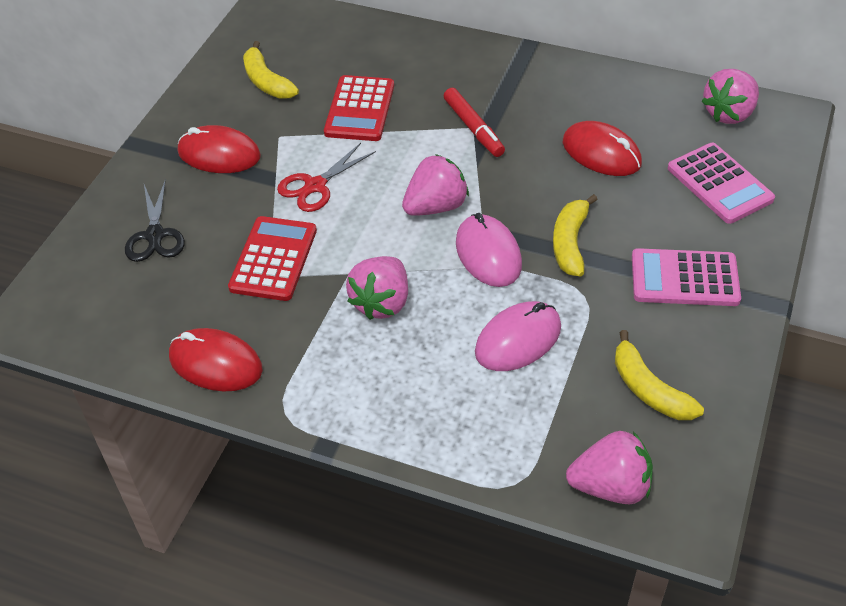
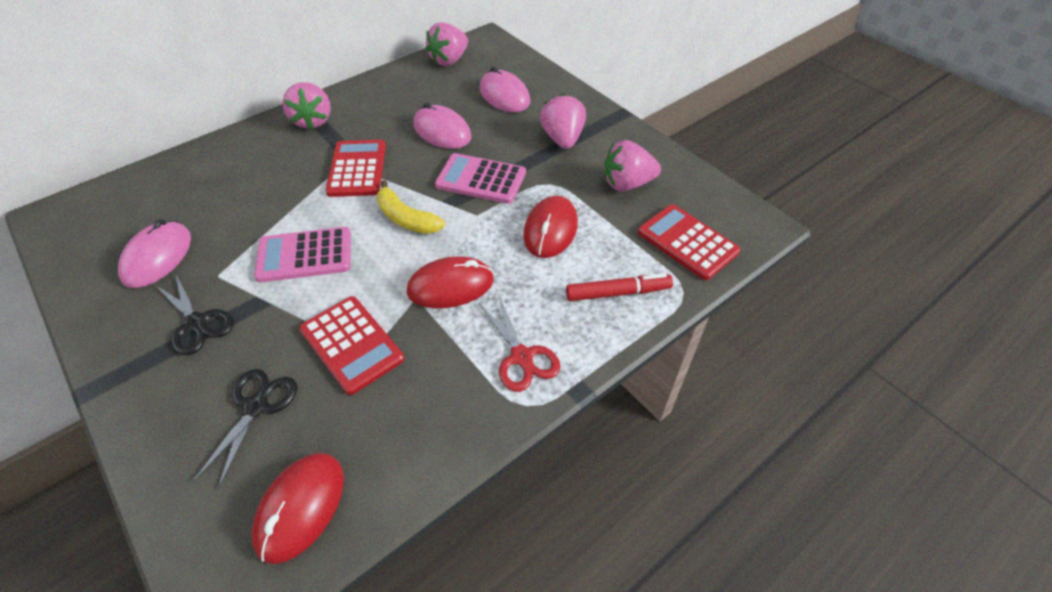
black scissors: [125,179,185,262] = 1 -> [155,273,234,355] [193,369,297,490] = 2
pink mouse: [456,213,522,287] [475,301,561,371] = 2 -> [118,219,191,288] [414,102,472,149] [479,66,530,112] = 3
red calculator: [228,216,317,301] [324,75,394,141] = 2 -> [299,296,405,395] [325,140,386,197] [638,204,741,280] = 3
yellow banana: [243,41,299,99] [553,194,598,277] [615,330,704,420] = 3 -> [377,180,445,234] = 1

